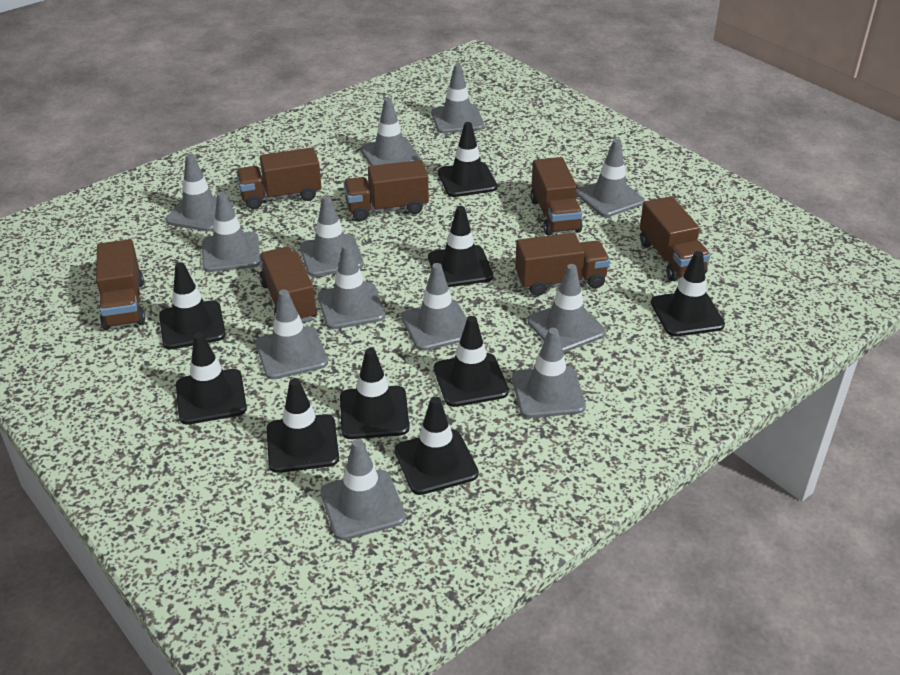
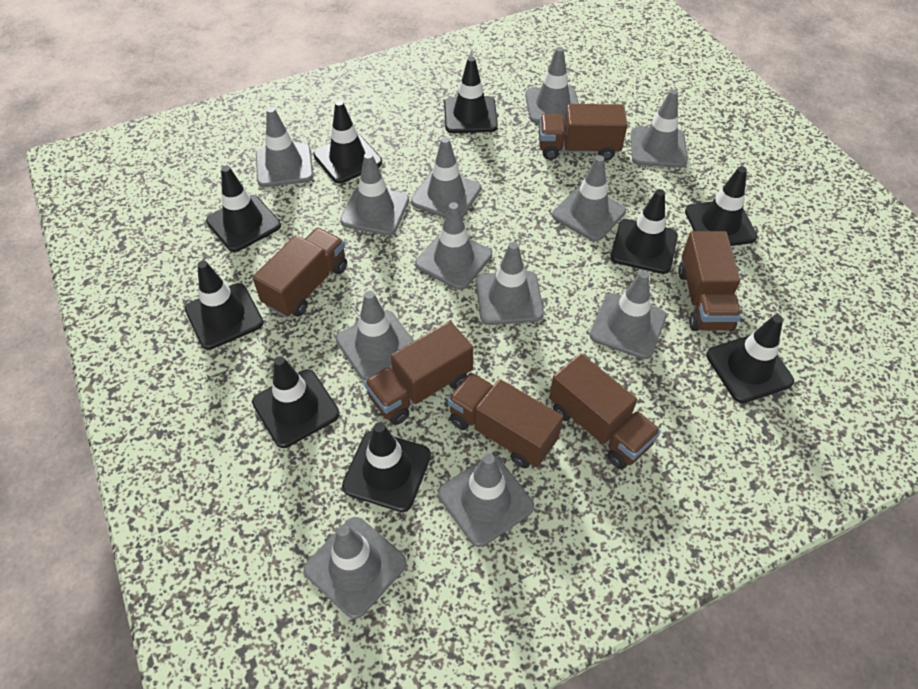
brown truck: [96,239,145,330] [236,148,322,209] [259,247,317,322] [343,160,429,221] [515,233,610,296] [531,157,582,236] [640,196,710,281] = 7 -> [252,228,347,318] [364,321,473,425] [448,372,563,468] [539,104,627,160] [549,353,661,469] [678,231,741,331] = 6

